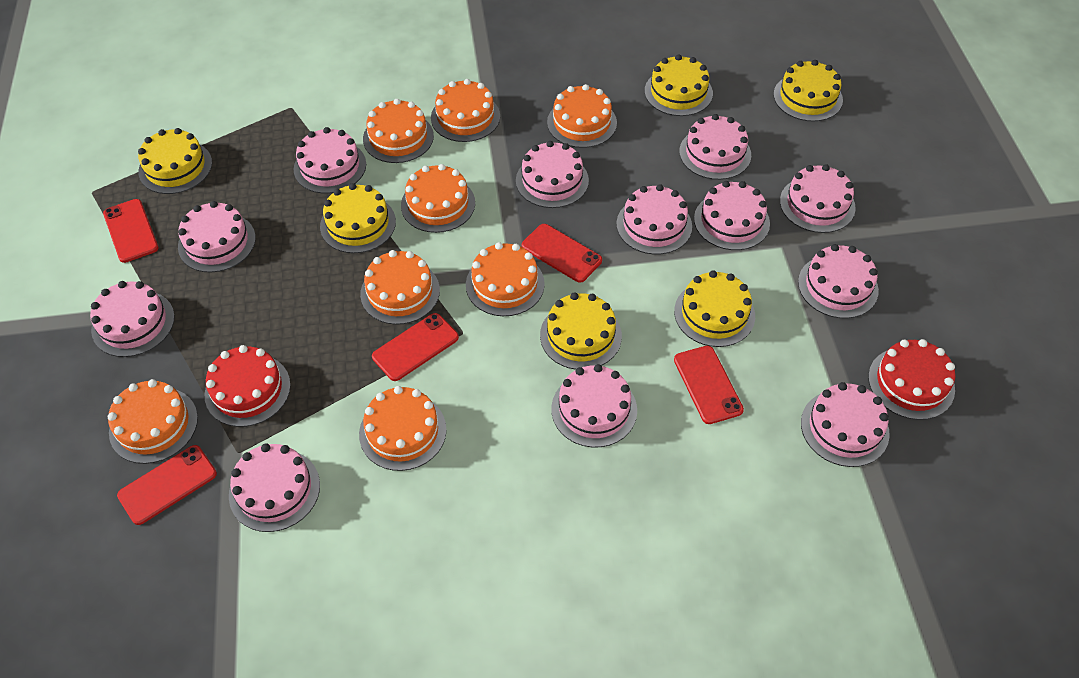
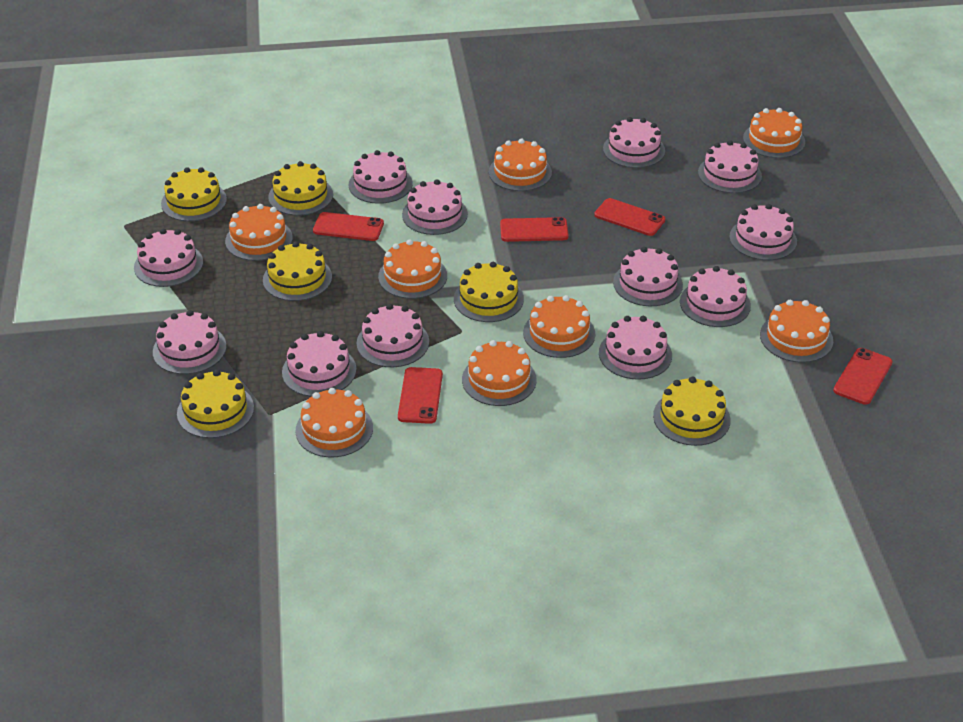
red cake: [205,345,291,427] [868,339,955,420] = 2 -> none = 0

